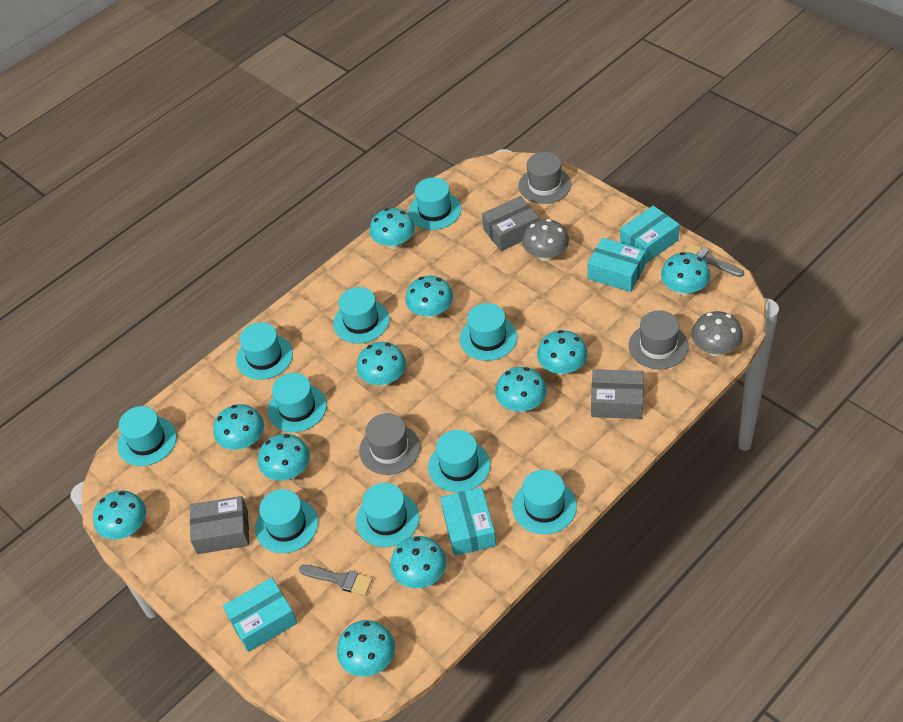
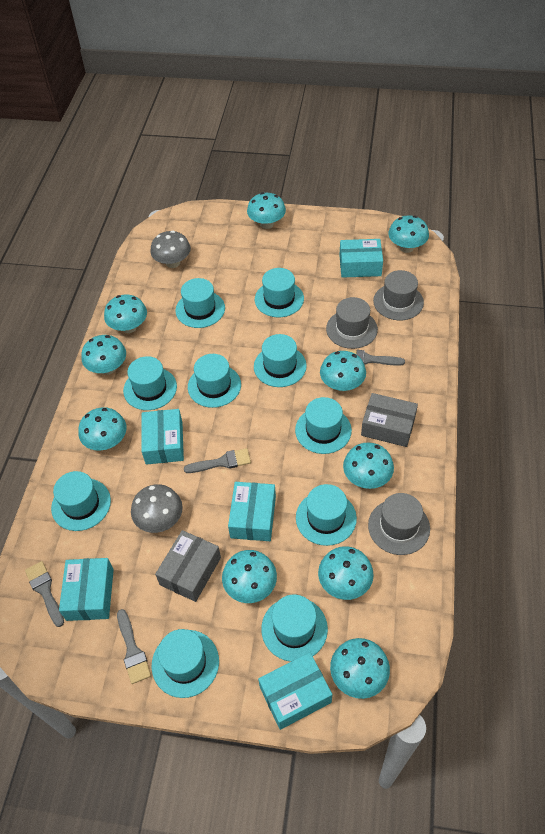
grey box: [190,496,249,554] [482,196,539,251] [591,369,644,419] = 3 -> [155,530,221,602] [361,393,418,447] = 2
grey brush: [299,565,373,596] [683,243,744,277] = 2 -> [25,561,64,627] [117,609,151,684] [184,448,251,473] [344,350,405,366] = 4
turquoise box: [223,578,297,652] [440,487,496,556] [587,238,646,292] [620,206,680,264] = 4 -> [59,558,114,621] [141,409,184,465] [228,482,276,541] [258,652,332,730] [340,239,383,278] = 5
turquoise mushroom: [93,490,146,539] [213,404,264,450] [258,434,310,481] [337,620,395,677] [357,342,406,386] [369,208,415,249] [390,536,446,588] [405,276,453,319] [495,367,547,412] [537,330,588,375] [661,252,710,296] = 11 -> [78,407,127,451] [81,335,126,375] [104,294,147,333] [222,550,277,603] [247,192,286,229] [318,546,374,600] [320,351,366,391] [330,638,390,699] [343,442,394,489] [388,215,429,253] = 10

